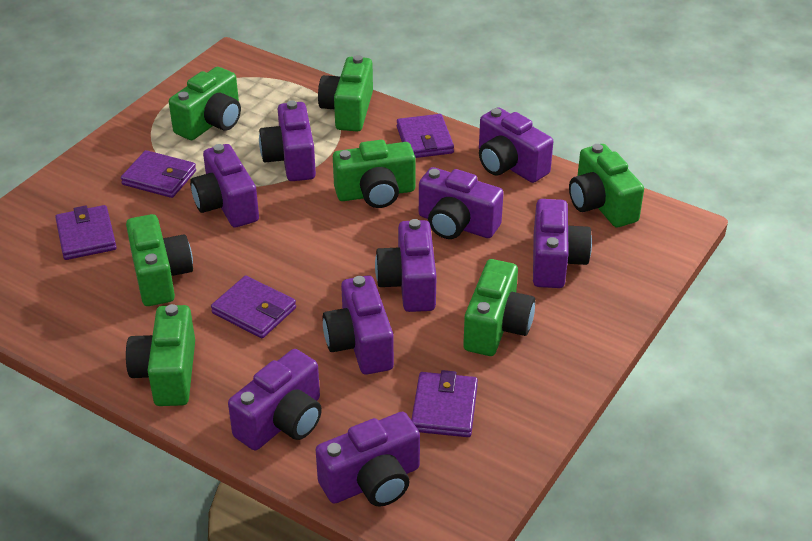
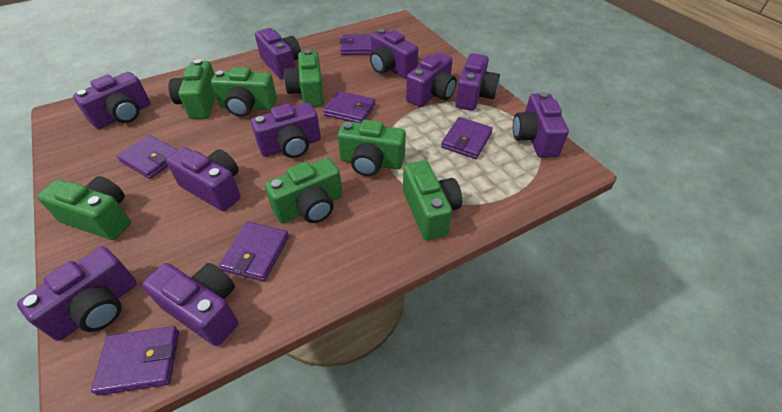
purple camera: [190,144,259,227] [228,349,322,450] [259,101,316,181] [316,412,420,507] [323,275,394,375] [375,219,437,312] [419,167,504,239] [479,107,553,183] [533,199,592,288] = 9 -> [17,247,137,341] [73,72,151,129] [142,263,238,346] [166,147,241,211] [251,103,321,158] [255,28,301,79] [370,29,418,78] [406,52,457,107] [455,53,500,111] [513,92,569,158] = 10
purple wallet: [55,205,117,260] [121,150,196,198] [211,275,296,338] [397,114,454,158] [411,370,478,437] = 5 -> [91,326,179,396] [117,135,178,179] [219,222,289,281] [323,91,375,123] [339,34,372,55] [441,117,493,159] = 6

